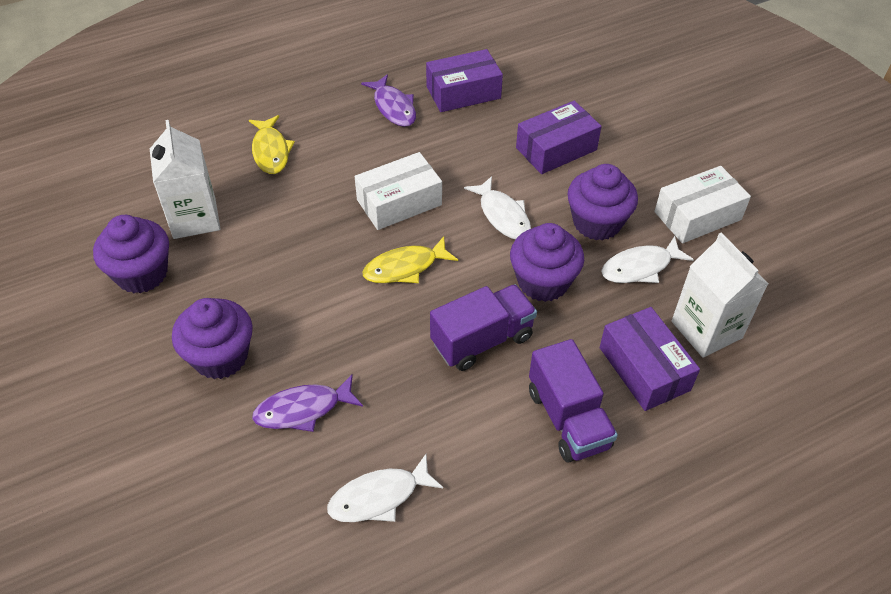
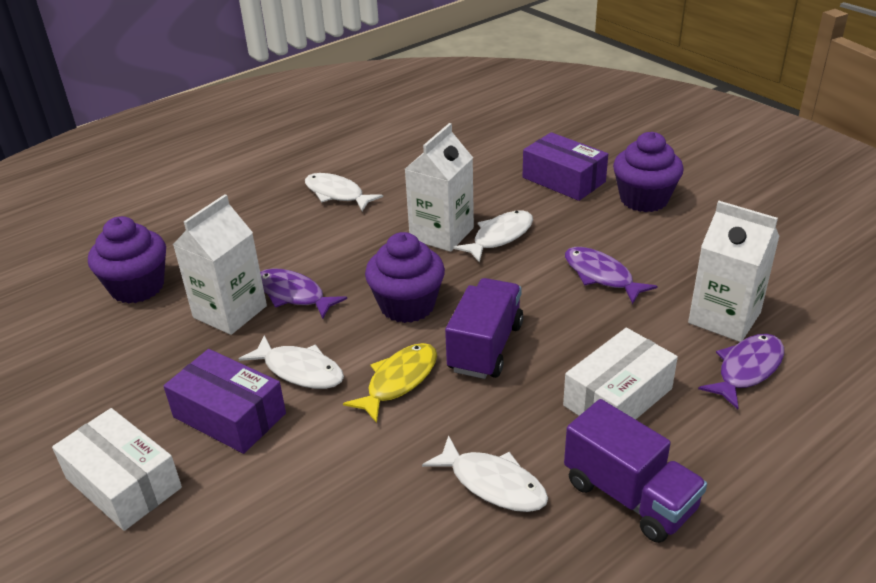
purple box: [426,49,503,112] [516,101,602,174] [600,307,700,411] = 3 -> [164,349,286,454] [523,132,608,201] = 2
purple cupcake: [93,215,169,293] [172,298,253,379] [510,223,584,302] [567,164,638,241] = 4 -> [88,216,166,304] [365,232,445,323] [613,132,684,212] = 3
purple fish: [252,374,363,432] [361,74,416,127] = 2 -> [260,268,347,319] [565,247,657,304] [698,334,784,409] = 3
white carton: [150,120,220,239] [672,232,768,358] = 2 -> [173,194,267,335] [405,123,474,252] [688,201,780,342] = 3
white fish: [327,454,443,522] [464,176,531,239] [601,236,694,283] = 3 -> [239,335,344,389] [305,173,383,211] [422,435,548,512] [453,210,533,263] = 4
yellow fish: [249,115,295,174] [362,236,458,283] = 2 -> [343,343,437,423] = 1

